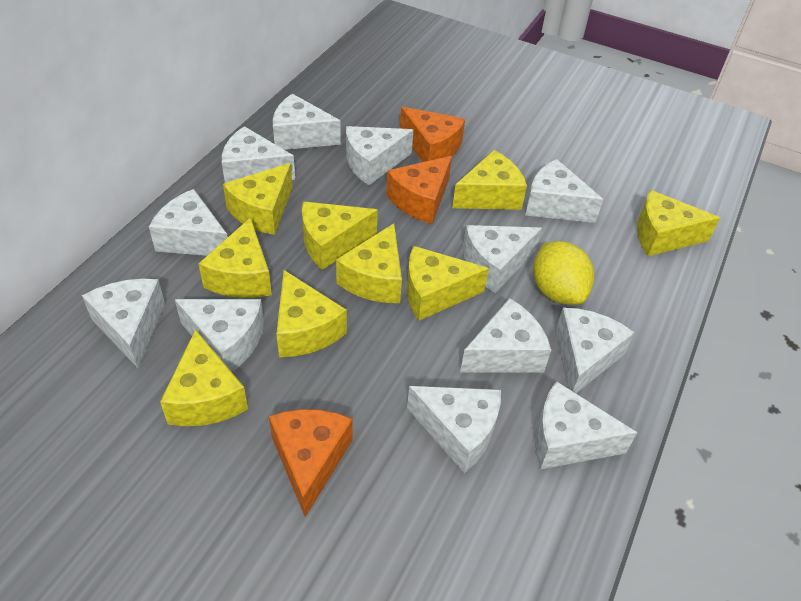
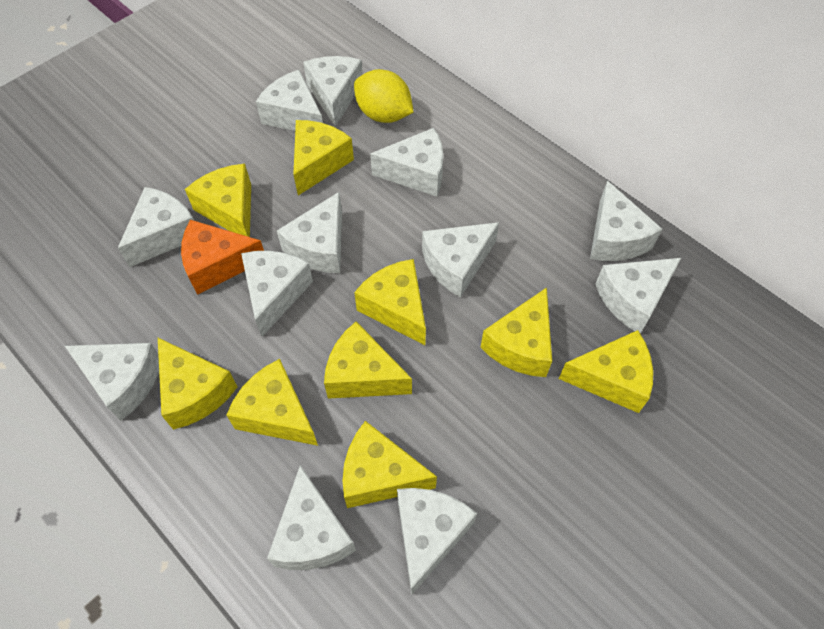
orange cheese: [269,409,353,517] [386,156,452,224] [400,107,465,162] = 3 -> [181,220,264,295] = 1

